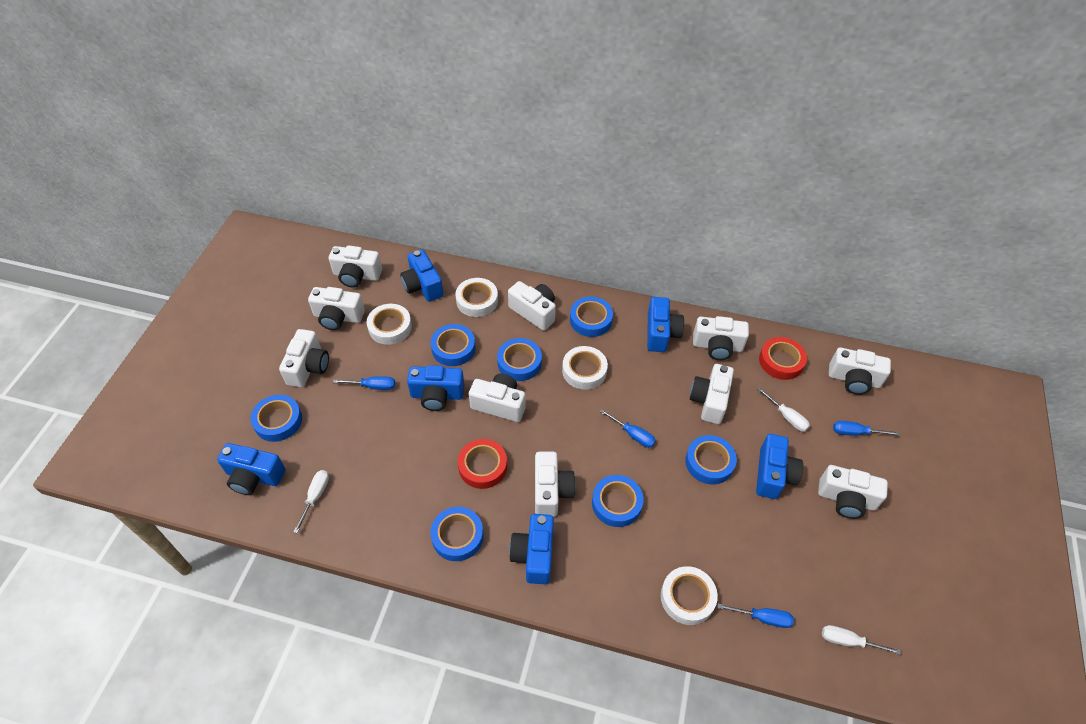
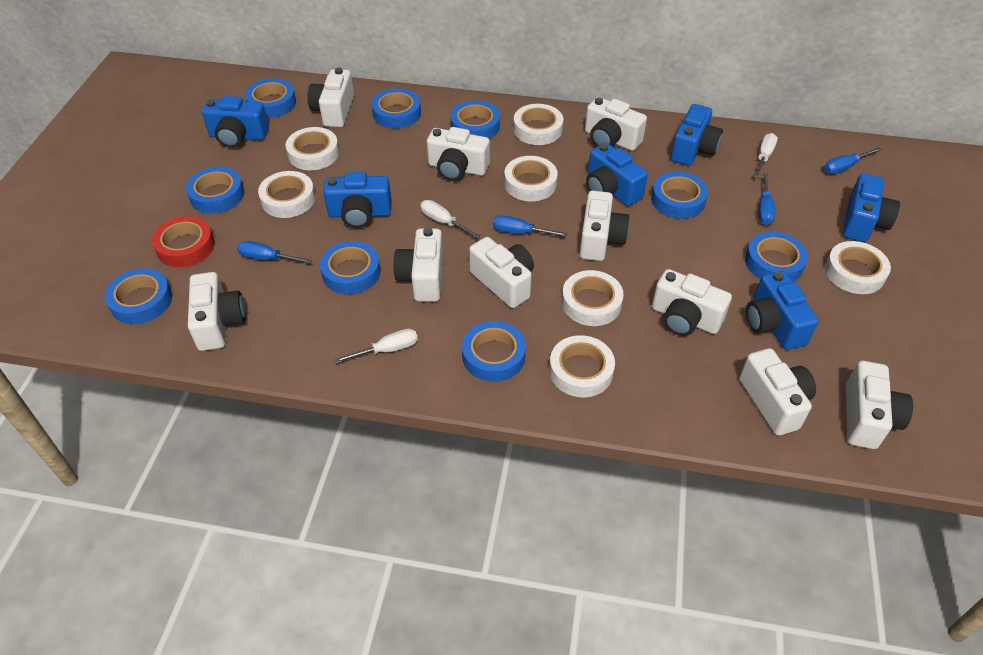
blue tape: [250,395,302,442] [430,507,484,561] [431,324,476,366] [497,338,542,381] [570,297,613,337] [592,475,644,527] [685,435,737,485] = 7 -> [105,268,172,324] [186,167,244,214] [245,78,296,118] [320,241,380,294] [371,88,421,129] [450,100,500,139] [462,321,526,382] [651,172,708,219] [745,232,808,282] = 9
red tape: [458,439,507,489] [759,337,807,380] = 2 -> [152,216,215,267] = 1
white tape: [367,304,412,345] [455,278,498,317] [562,346,608,390] [661,566,718,625] = 4 -> [258,171,315,218] [286,127,339,170] [504,156,558,201] [513,104,563,145] [549,335,615,397] [562,270,624,326] [825,241,891,294] = 7

